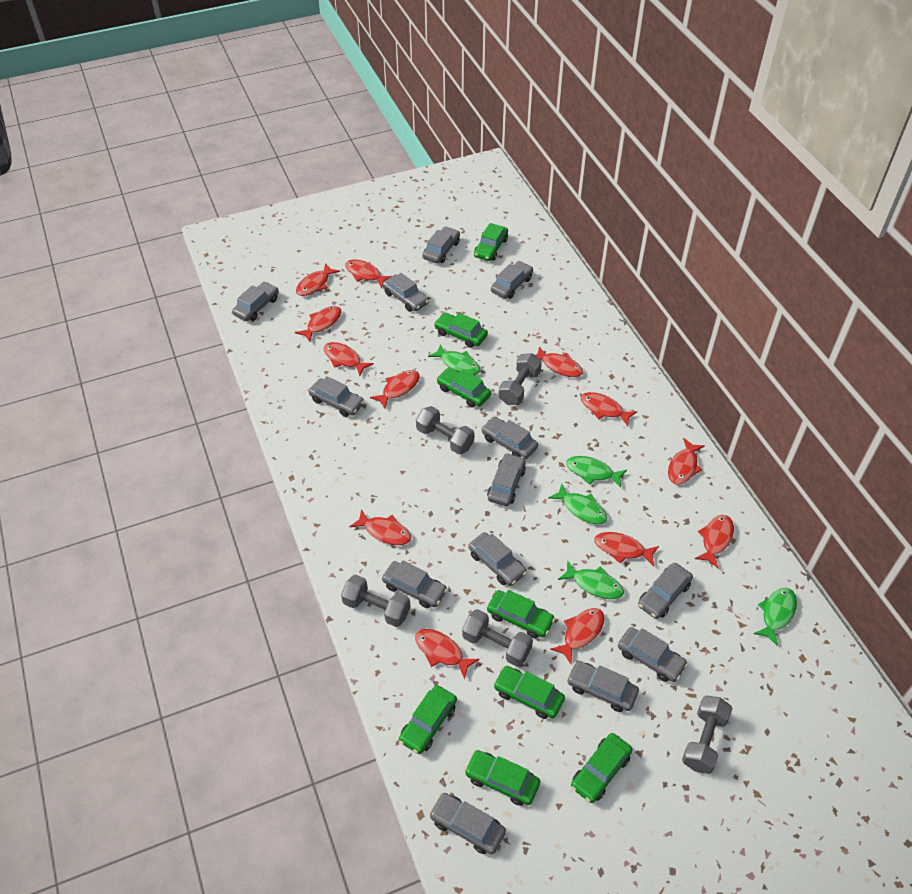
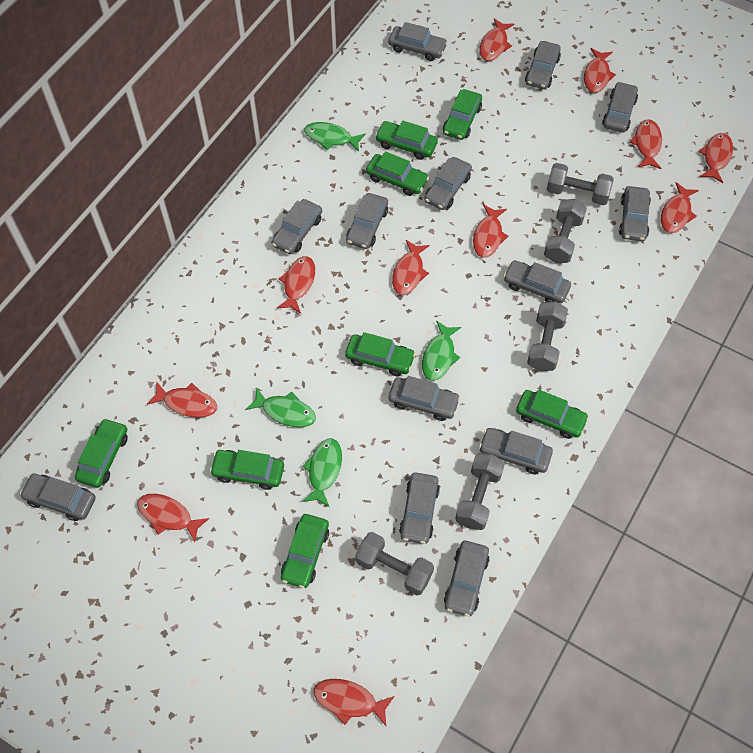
green fish: [428,344,480,375] [548,484,608,524] [558,560,624,599] [566,456,627,488] [753,588,797,646] = 5 -> [245,387,316,427] [302,438,342,507] [304,122,366,152] [422,320,461,381] = 4
red fish: [295,306,341,342] [296,263,340,296] [324,342,374,376] [345,259,392,288] [350,509,411,545] [370,370,420,409] [415,629,480,680] [535,346,583,377] [550,608,604,664] [580,392,638,426] [594,532,659,566] [668,438,705,485] [695,515,734,568] = 13 -> [137,494,209,542] [147,381,217,418] [277,256,315,314] [314,679,395,726] [392,240,430,295] [473,204,508,257] [479,18,514,61] [584,48,616,93] [629,119,662,169] [661,182,699,233] [699,133,733,183] = 11

